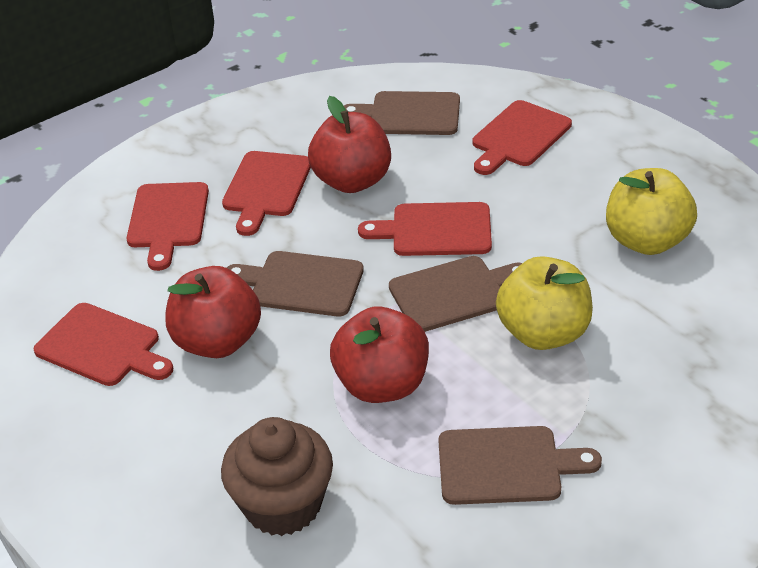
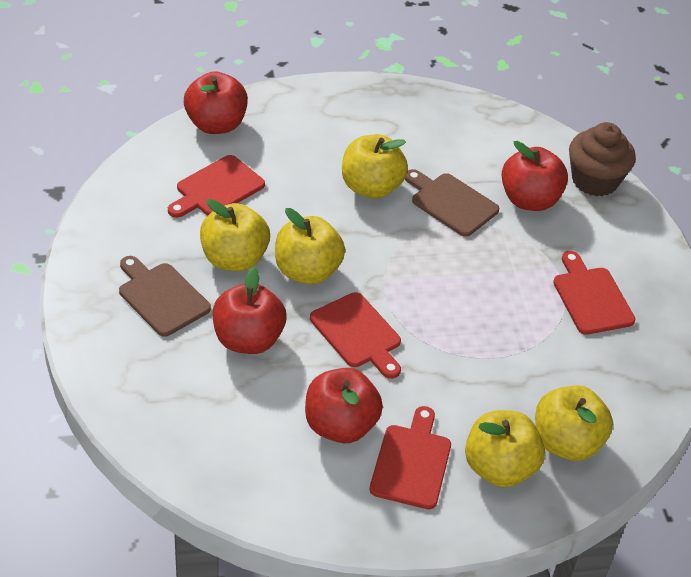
brown cutting board: [226,251,364,316] [344,91,460,135] [389,256,522,332] [438,426,602,505] = 4 -> [119,256,211,337] [405,169,499,237] = 2
red apple: [165,266,261,358] [308,96,391,193] [330,307,429,403] = 3 -> [184,71,248,134] [213,267,286,354] [305,368,383,443] [501,141,568,211] = 4
red cutting board: [34,303,173,386] [127,182,209,271] [222,151,311,236] [358,202,492,256] [473,100,572,175] = 5 -> [168,155,265,218] [310,292,401,379] [370,406,451,509] [553,251,635,335] = 4
yellow apple: [496,256,593,350] [606,168,697,255] = 2 -> [200,199,270,271] [275,208,345,284] [342,134,408,199] [465,410,545,487] [535,385,613,461] = 5

